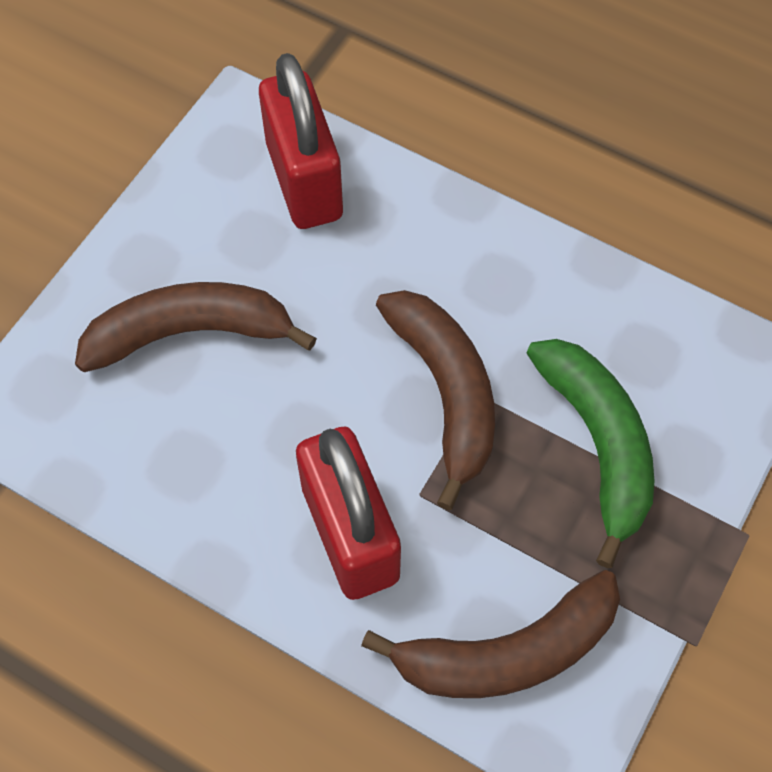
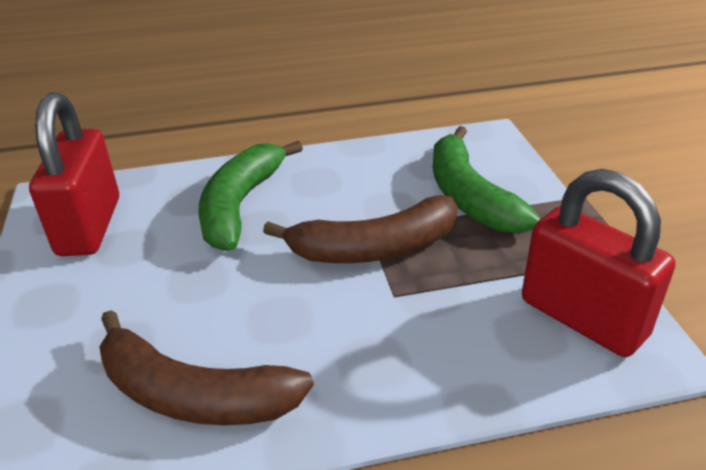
brown banana: [75,282,317,372] [361,570,620,698] [376,290,495,510] = 3 -> [99,310,314,425] [263,195,458,263] = 2
green banana: [527,339,655,568] = 1 -> [198,141,303,251] [433,126,540,233] = 2

